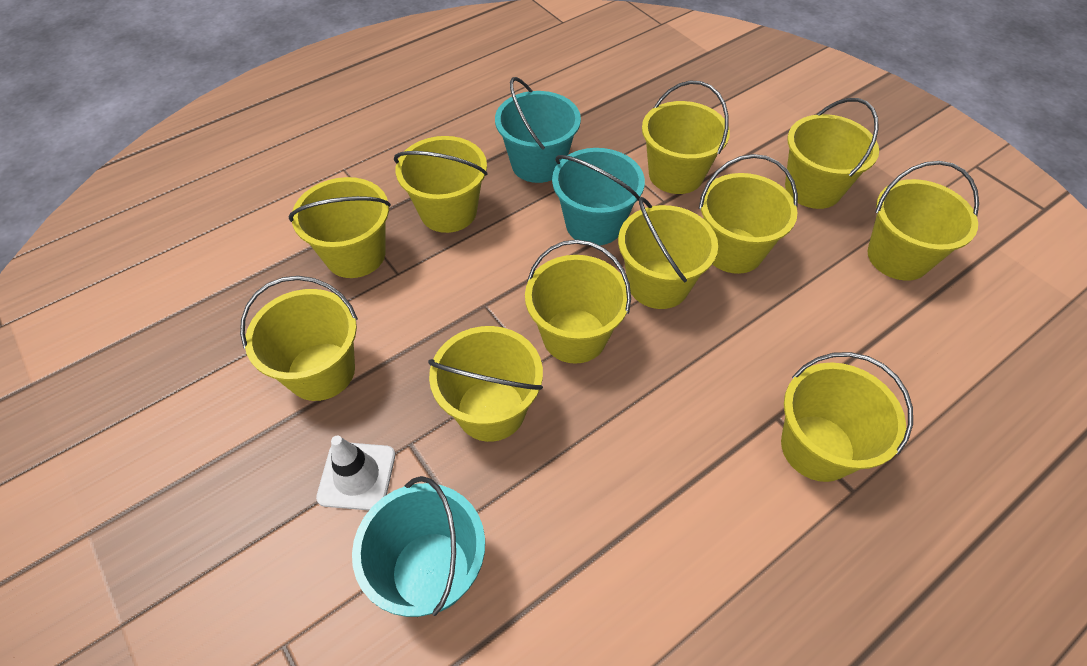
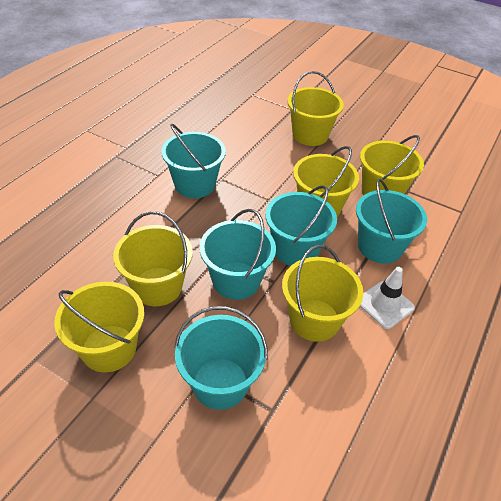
turquoise bucket: [352,476,485,617] [495,77,581,183] [552,148,645,246] = 3 -> [161,124,226,198] [174,306,268,410] [199,209,276,300] [265,185,337,266] [356,179,427,264] = 5
yellow bucket: [240,276,358,401] [289,177,391,278] [394,136,488,233] [428,326,543,442] [525,240,631,364] [618,197,718,309] [642,81,730,194] [699,154,798,274] [781,352,913,482] [785,98,879,209] [867,161,979,281] = 11 -> [54,282,144,372] [113,211,193,306] [282,245,363,342] [287,71,344,146] [293,146,359,217] [360,135,424,195] = 6

